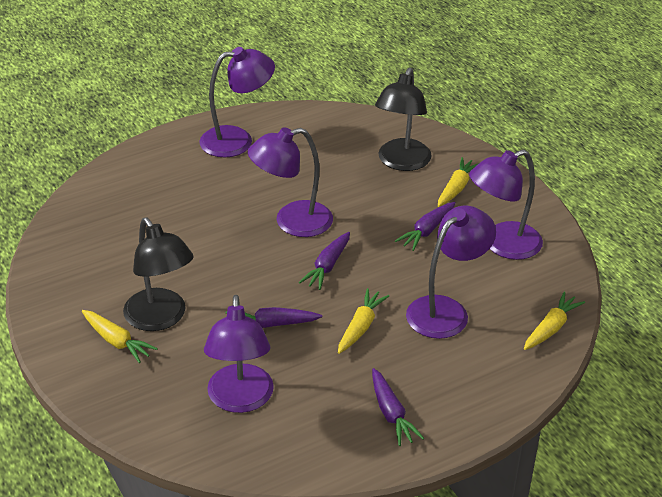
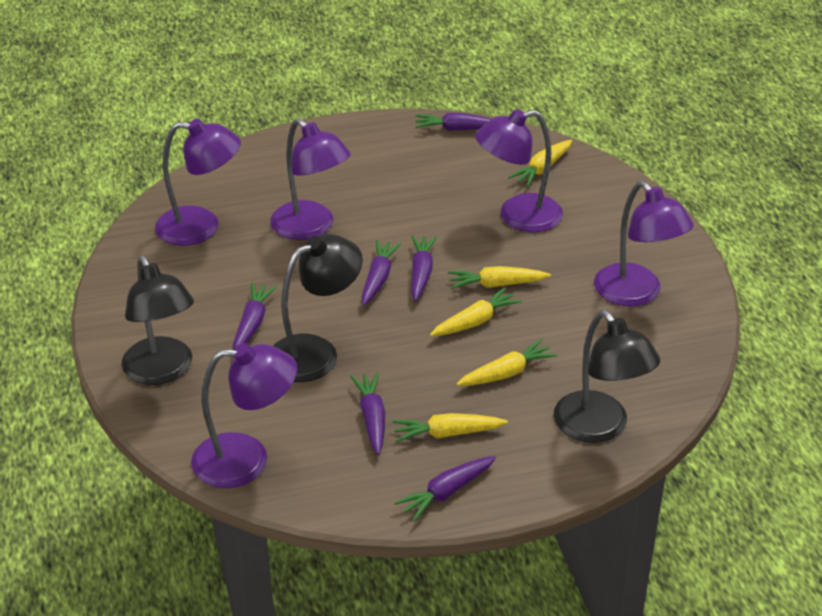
black lamp: [123,218,194,331] [375,68,432,171] = 2 -> [122,255,194,385] [273,234,363,382] [554,310,661,443] = 3
purple carrot: [225,307,322,328] [299,232,350,290] [372,368,424,446] [395,202,456,251] = 4 -> [233,282,277,350] [350,372,385,455] [361,240,401,306] [394,456,496,522] [411,235,437,301] [415,113,491,131] = 6
yellow carrot: [82,310,158,363] [338,288,389,354] [438,157,479,207] [524,292,585,350] = 4 -> [392,413,508,442] [430,287,522,336] [448,266,551,289] [457,339,557,386] [508,140,572,187] = 5

